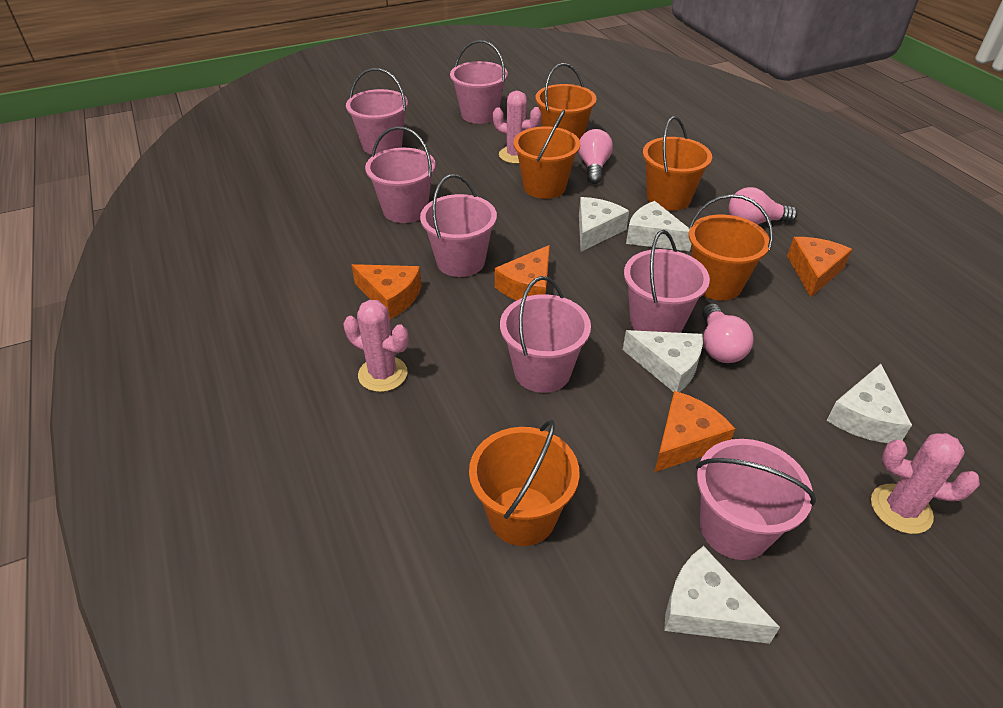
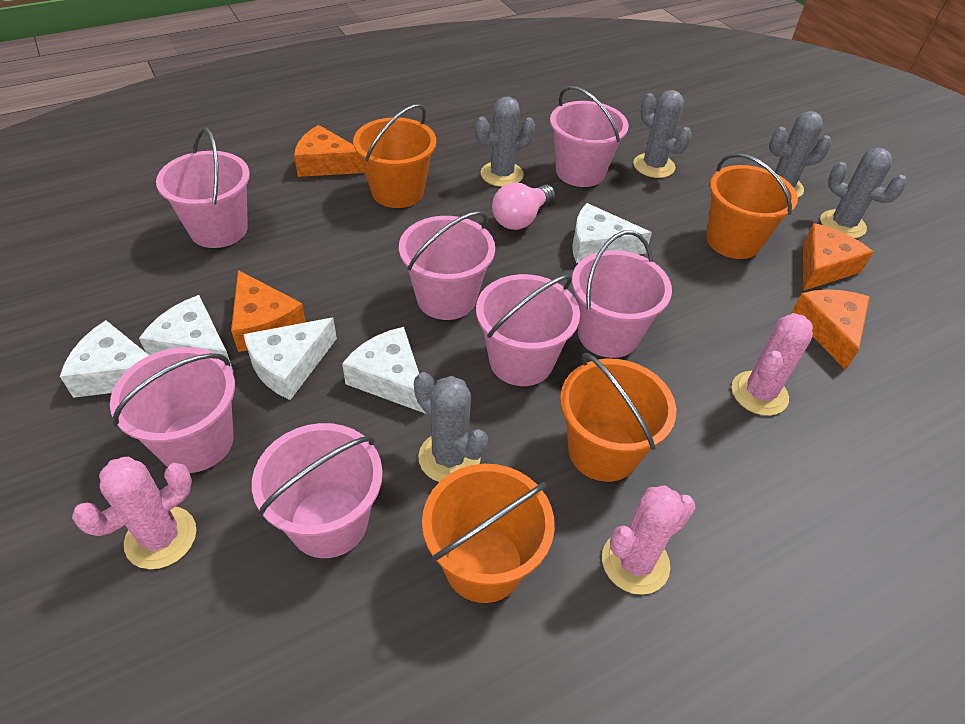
grey cactus: none = 0 -> [414,372,488,482] [475,97,535,187] [633,90,692,178] [769,111,832,198] [820,148,907,238] = 5
orange bucket: [469,420,580,546] [514,110,580,199] [535,63,597,140] [643,116,712,211] [688,194,773,300] = 5 -> [353,104,436,208] [422,464,555,603] [560,353,676,482] [706,153,798,259] = 4
pink light bulb: [578,129,613,184] [702,303,753,363] [729,187,798,224] = 3 -> [492,182,555,230] = 1

